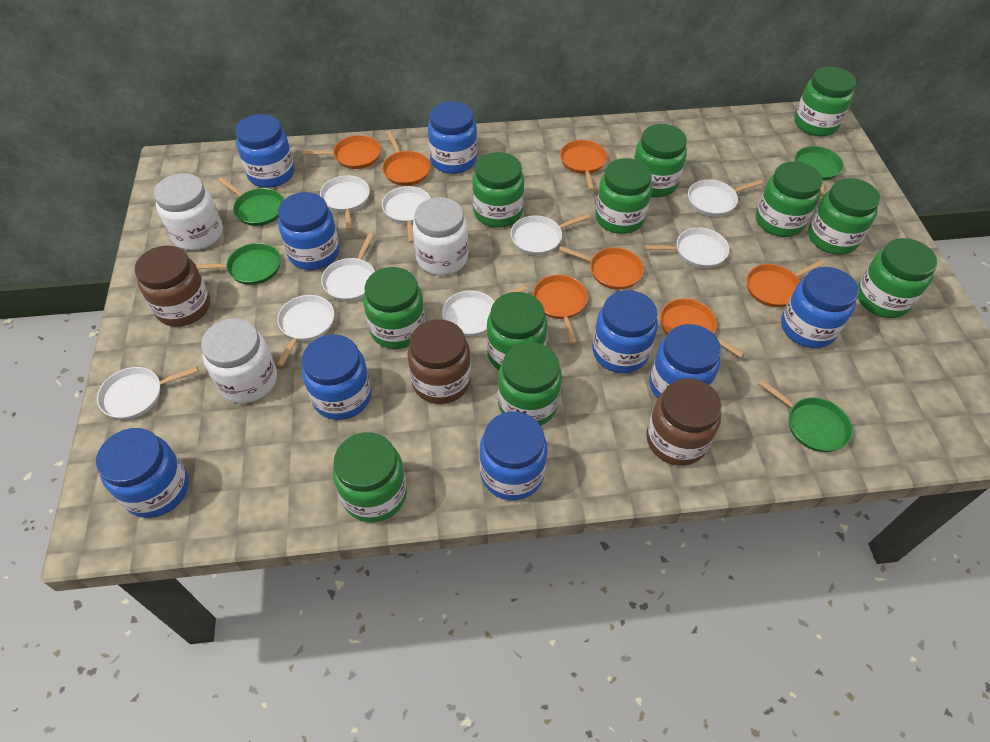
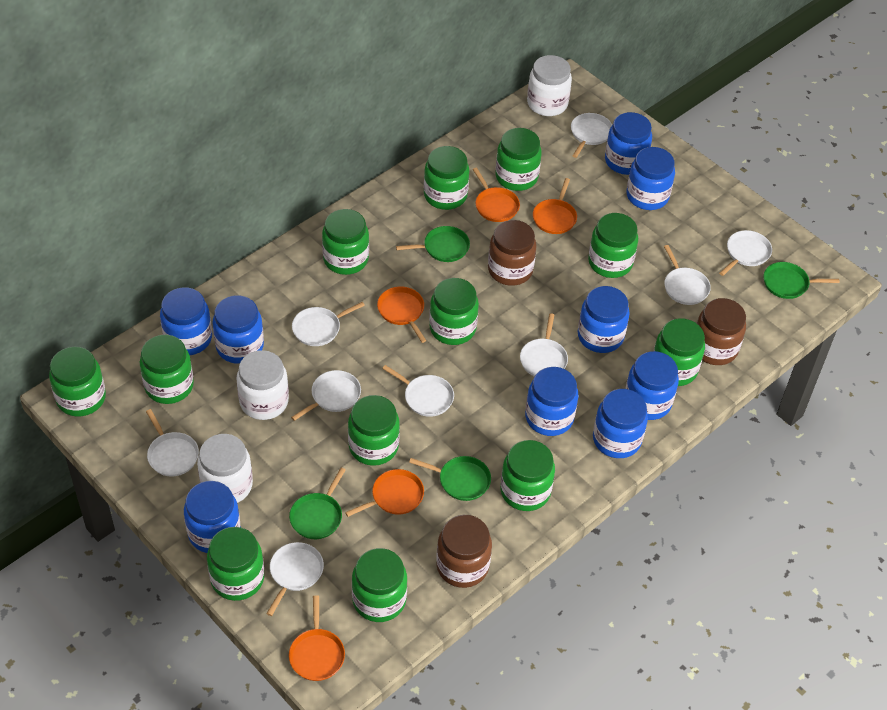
green jar: [333,432,407,523] [363,267,425,349] [472,152,524,227] [486,292,547,370] [498,342,562,426] [595,158,652,234] [634,124,687,197] [756,161,823,237] [794,67,856,136] [808,178,880,255] [858,238,937,318] = 11 -> [49,347,106,416] [140,335,194,404] [207,527,264,601] [322,209,369,275] [348,395,400,466] [352,548,407,622] [424,146,469,210] [429,278,479,345] [495,128,542,191] [500,440,555,511] [588,213,638,278] [654,318,705,386] = 12
orange pan: [302,135,381,169] [382,131,430,186] [533,275,588,344] [559,246,644,290] [560,140,607,191] [660,299,744,358] [747,260,825,307] = 7 -> [289,595,345,681] [345,469,424,517] [377,287,426,343] [473,168,520,222] [533,178,577,234] = 5

